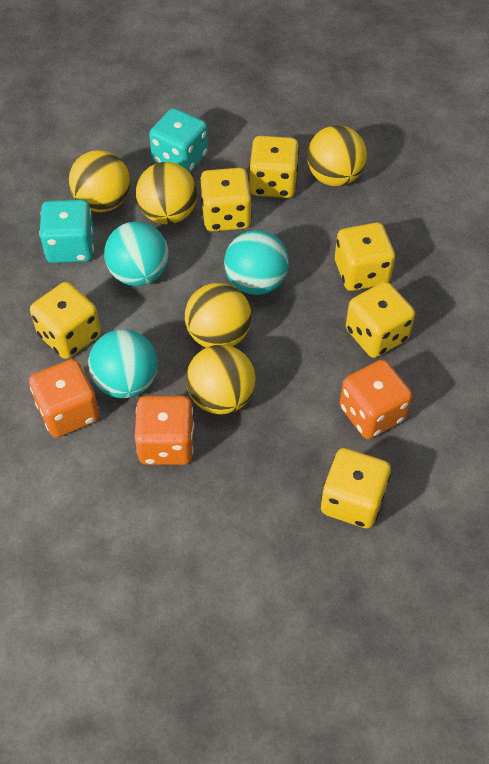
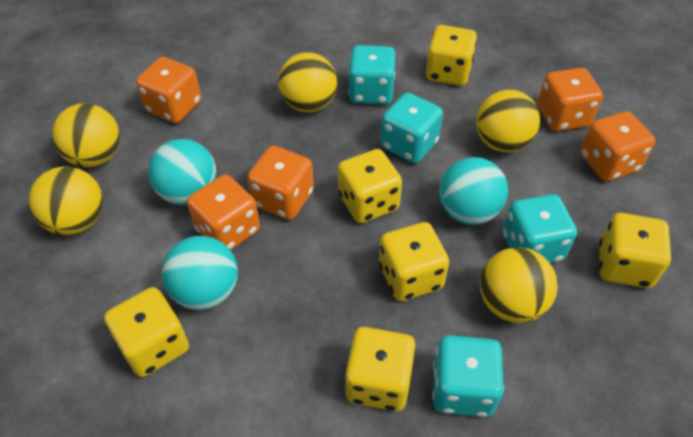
orange dice: [29,359,100,438] [134,396,194,465] [340,360,412,439] = 3 -> [136,57,201,123] [187,175,260,250] [247,146,314,220] [537,68,603,131] [580,111,655,181] = 5
turquoise dice: [39,199,94,263] [149,108,208,173] = 2 -> [348,45,395,105] [381,93,443,163] [432,335,504,417] [503,194,577,263] = 4

